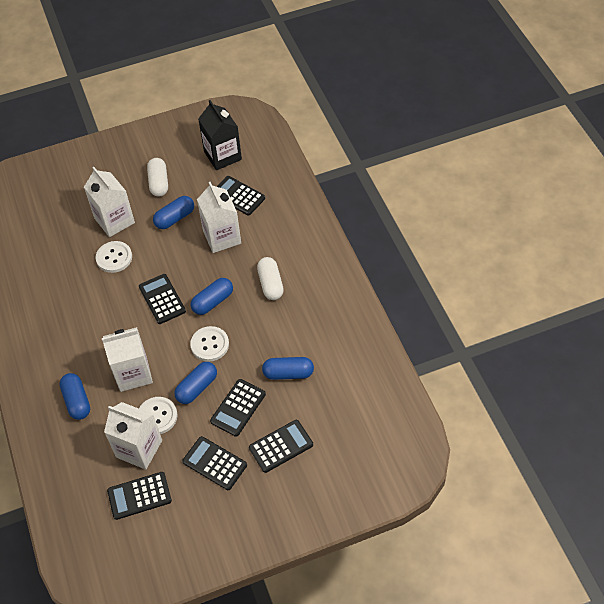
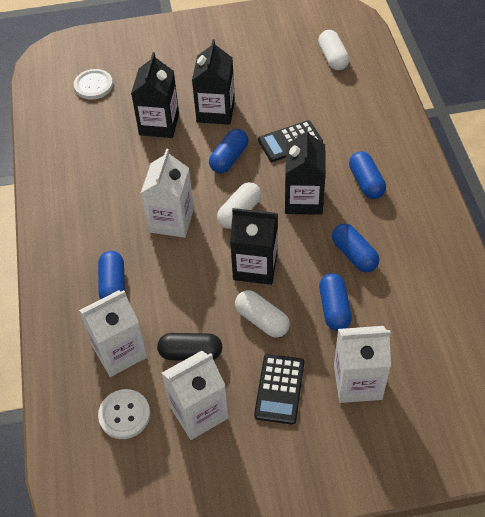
black calculator: [107,472,172,520] [139,274,186,324] [182,436,247,490] [210,379,266,437] [216,176,265,216] [249,420,313,473] = 6 -> [254,354,304,425] [258,120,323,162] = 2
black capsule: none = 0 -> [157,333,222,361] = 1
black carton: [198,100,242,170] = 1 -> [131,52,179,138] [192,39,235,125] [230,208,278,285] [285,127,326,215] = 4
white button: [96,241,132,273] [139,397,177,434] [190,326,229,362] = 3 -> [74,69,113,100] [98,389,150,439] = 2
white capsule: [147,158,168,197] [257,257,284,300] = 2 -> [217,182,261,229] [235,290,290,338] [318,30,349,70] = 3

